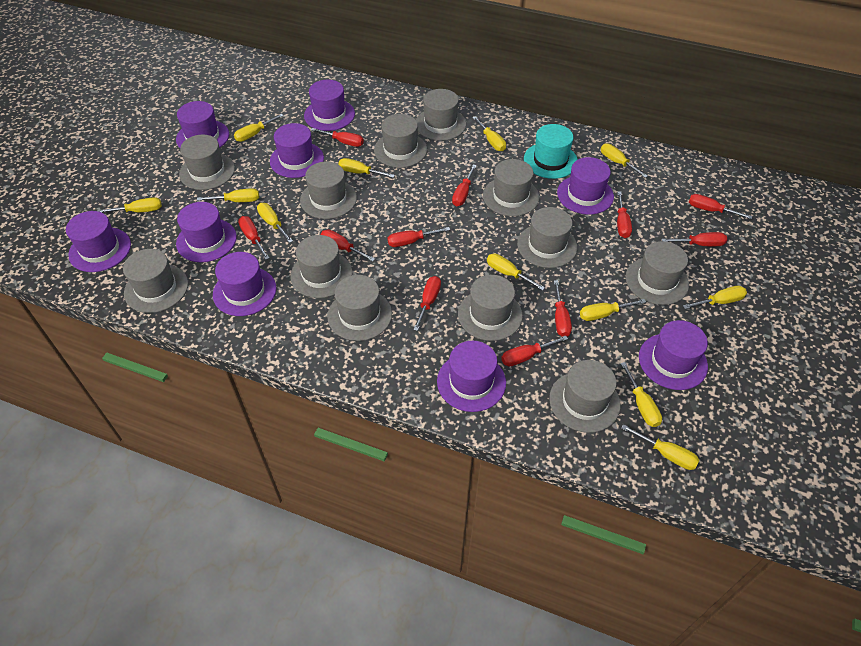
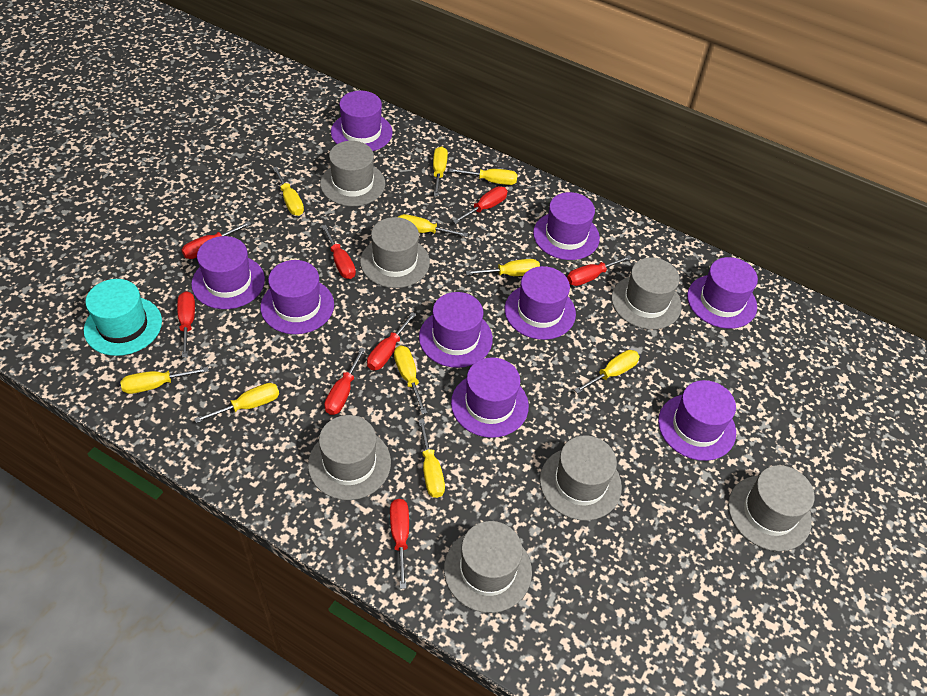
grey hat: [123,249,188,313] [179,135,235,190] [290,235,352,298] [300,162,357,219] [327,275,392,341] [374,114,427,168] [416,89,466,141] [458,275,523,341] [483,159,539,216] [517,207,577,268] [549,360,620,433] [626,241,689,305] = 12 -> [308,415,391,500] [320,141,385,206] [360,217,430,288] [444,521,532,613] [540,435,622,521] [611,258,682,330] [728,465,815,551] = 7
red screwdriver: [238,216,269,260] [311,128,364,147] [320,230,375,262] [387,227,450,247] [413,276,441,331] [452,165,477,206] [501,336,568,366] [554,280,572,337] [617,191,632,238] [662,232,727,246] [689,194,752,219] = 11 -> [177,291,195,358] [182,221,251,259] [321,225,356,279] [324,348,366,415] [367,312,416,370] [390,499,409,589] [453,186,508,224] [567,255,632,286] = 8
yellow screwdriver: [97,197,162,213] [197,188,259,202] [234,114,284,142] [257,203,293,243] [338,158,395,178] [473,116,506,151] [487,254,545,291] [580,299,646,321] [601,143,648,178] [621,362,662,427] [621,424,699,470] [683,286,747,309] = 12 -> [120,367,209,394] [194,383,279,423] [273,167,304,216] [394,346,427,414] [398,214,468,237] [418,419,445,498] [433,146,448,196] [449,169,518,185] [466,259,540,276] [574,350,640,394] = 10

